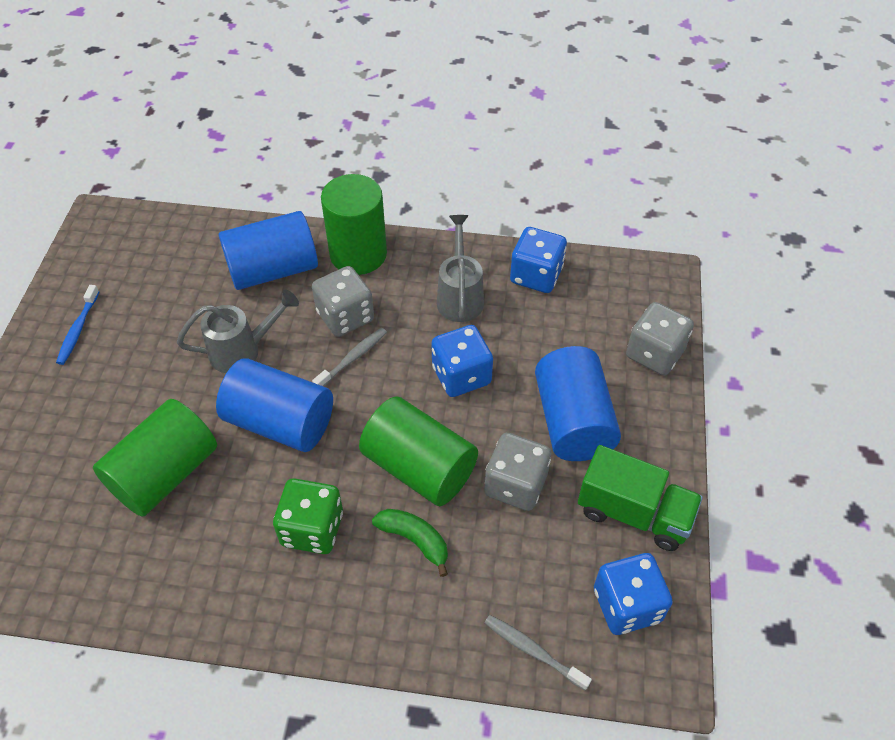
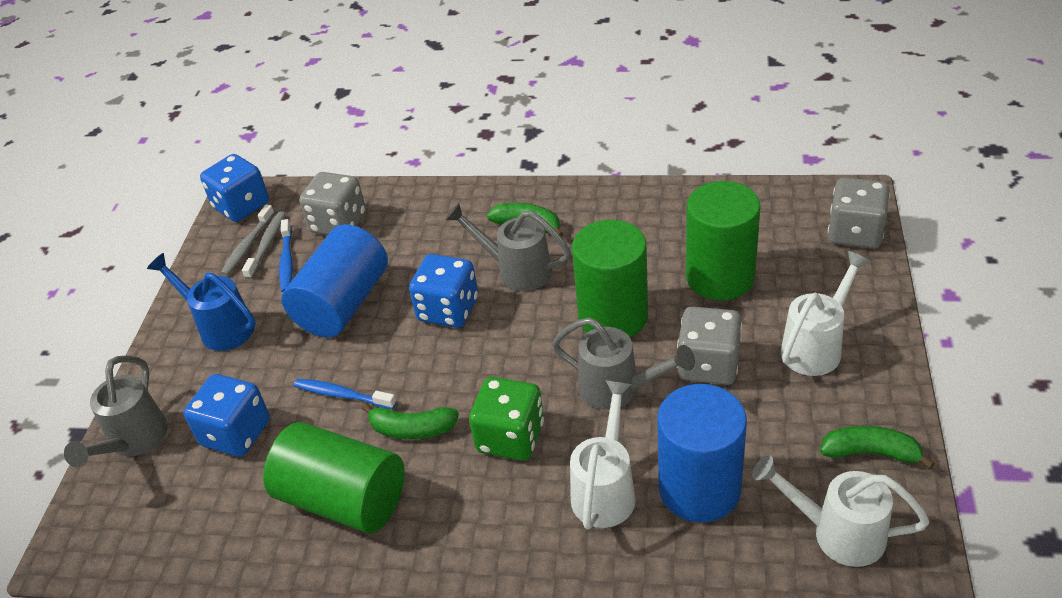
blue cylinder: [216,358,333,452] [219,211,318,290] [535,346,621,461] = 3 -> [281,224,388,338] [657,384,747,523] = 2
blue toothbrush: [56,285,99,365] = 1 -> [279,219,293,292] [294,379,396,409] = 2
blue watering can: none = 0 -> [147,253,256,351] = 1
green banana: [372,509,448,577] = 1 -> [362,403,459,439] [487,203,564,237] [820,426,935,469] = 3
green truck: [578,445,703,551] = 1 -> none = 0
grey watering can: [177,289,299,373] [437,215,484,322] = 2 -> [64,355,168,467] [445,203,571,291] [552,317,695,410] = 3
white watering can: none = 0 -> [570,380,636,530] [752,455,930,567] [781,251,871,376] = 3

